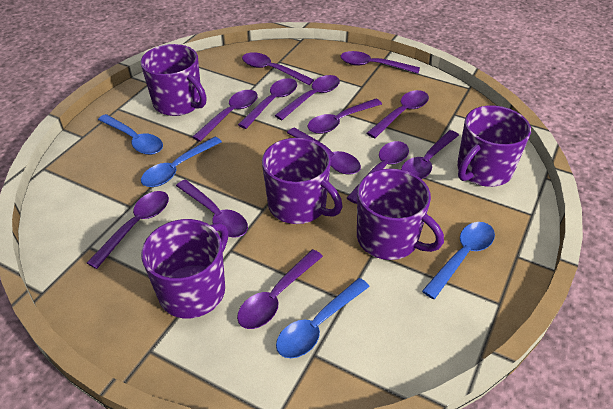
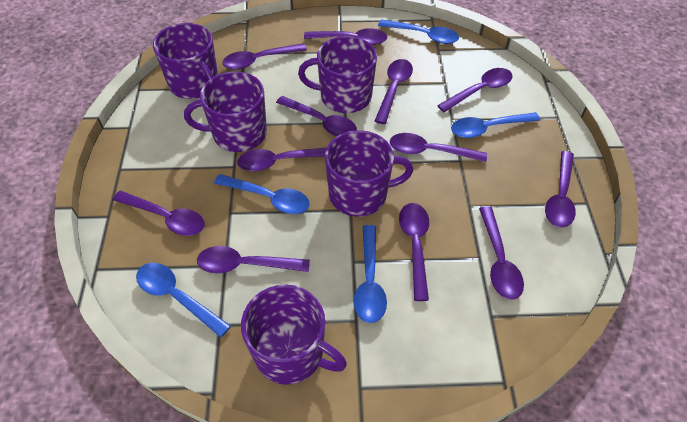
blue spoon: [98,114,163,155] [141,137,222,187] [276,278,370,358] [422,222,495,299] = 4 -> [136,263,231,337] [214,174,310,214] [354,225,387,323] [378,20,459,44] [451,112,540,138] = 5
purple spoon: [87,191,169,269] [176,180,248,238] [192,90,258,142] [237,249,323,329] [238,78,297,129] [242,52,314,85] [274,75,340,120] [287,127,361,175] [308,99,382,134] [340,51,420,73] [347,141,409,204] [367,90,429,138] [401,130,459,179] = 13 -> [113,191,205,236] [197,246,310,273] [222,43,307,69] [237,148,326,171] [276,96,357,137] [304,28,387,45] [375,59,413,124] [390,133,487,162] [399,203,429,301] [437,68,513,112] [479,206,524,300] [545,151,576,228] = 12

